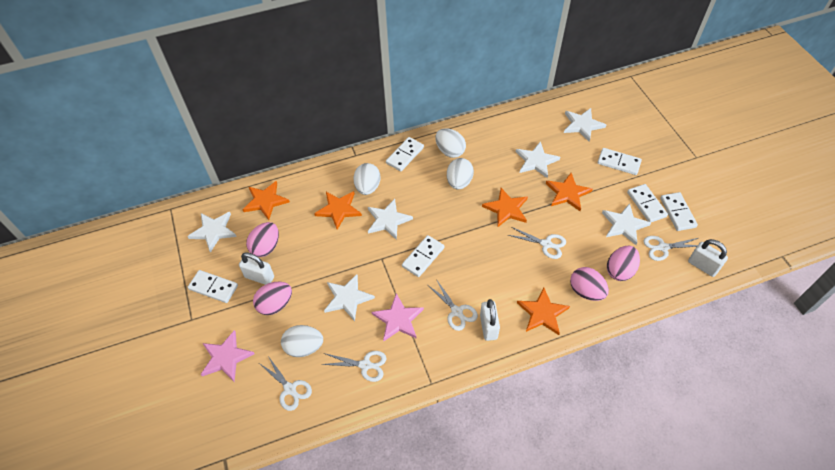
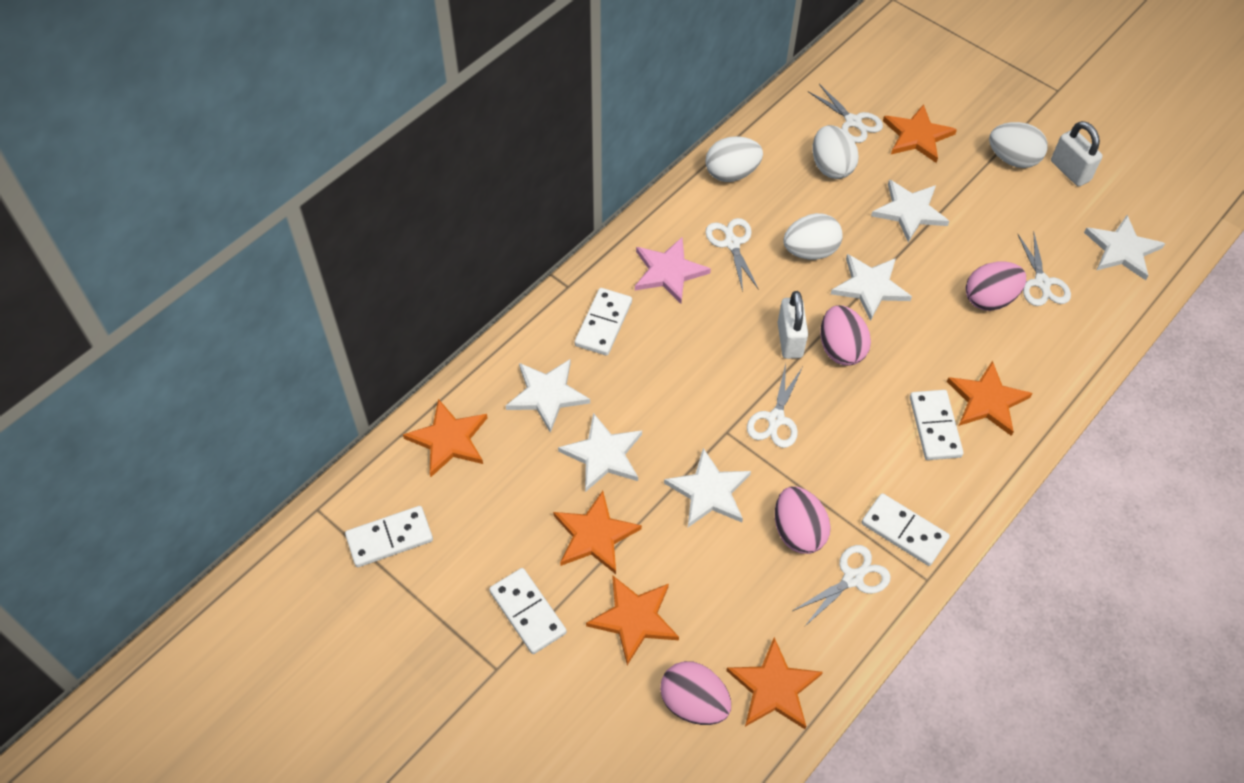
orange star: [242,181,290,220] [314,191,362,230] [482,188,528,227] [517,288,570,335] [546,173,593,211] = 5 -> [403,399,487,477] [553,491,642,574] [586,576,679,665] [726,637,823,729] [883,104,957,163] [947,360,1033,436] = 6
pink star: [200,330,255,381] [372,293,424,341] = 2 -> [635,237,711,304] = 1
white domino: [188,270,238,303] [386,137,424,171] [402,235,444,277] [597,148,642,175] [627,184,668,222] [660,192,698,231] = 6 -> [345,506,433,567] [489,568,567,654] [575,288,632,356] [861,493,950,566] [910,390,964,460] = 5
white padlock: [239,252,274,285] [480,299,500,341] [688,239,728,277] = 3 -> [778,291,808,359] [1051,121,1102,186] = 2

